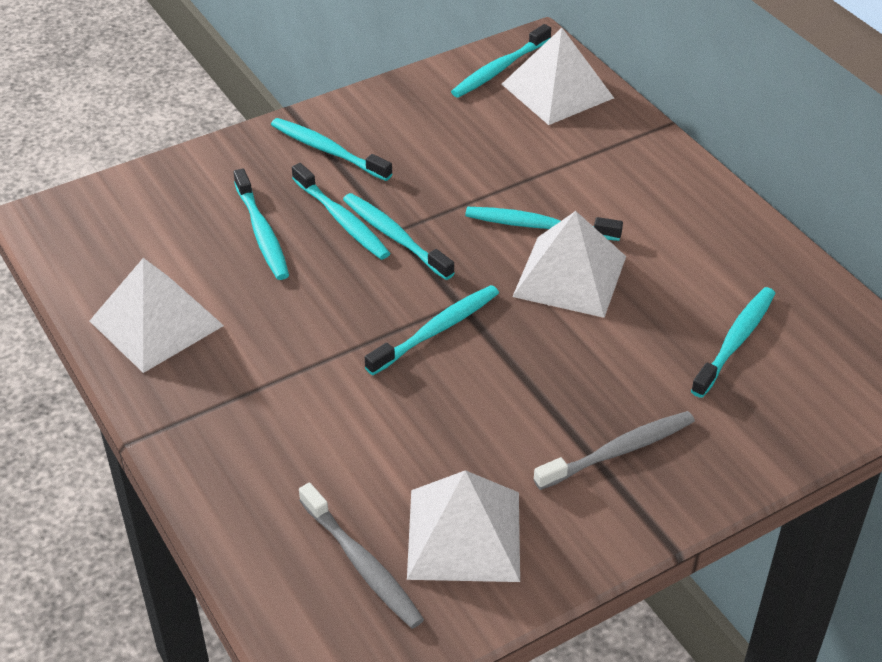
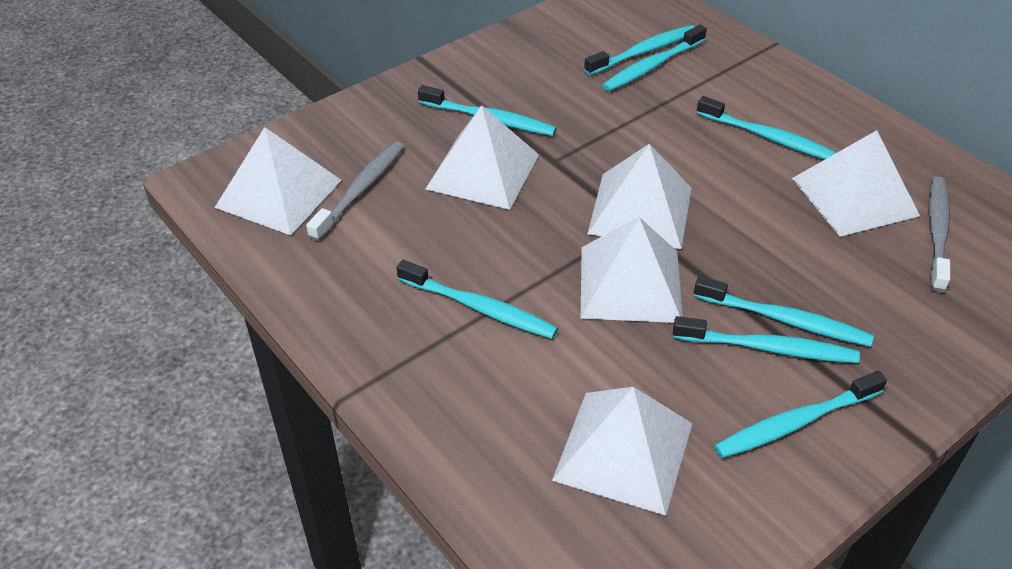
white pyramid: [90,258,224,373] [407,470,520,582] [502,28,614,125] [512,211,626,318] = 4 -> [214,127,341,235] [426,105,539,210] [552,387,693,516] [581,217,682,323] [587,144,691,249] [792,130,920,237] = 6

